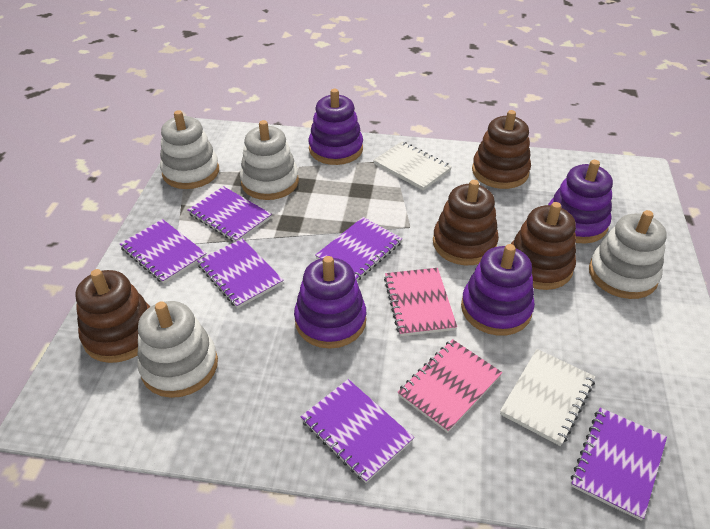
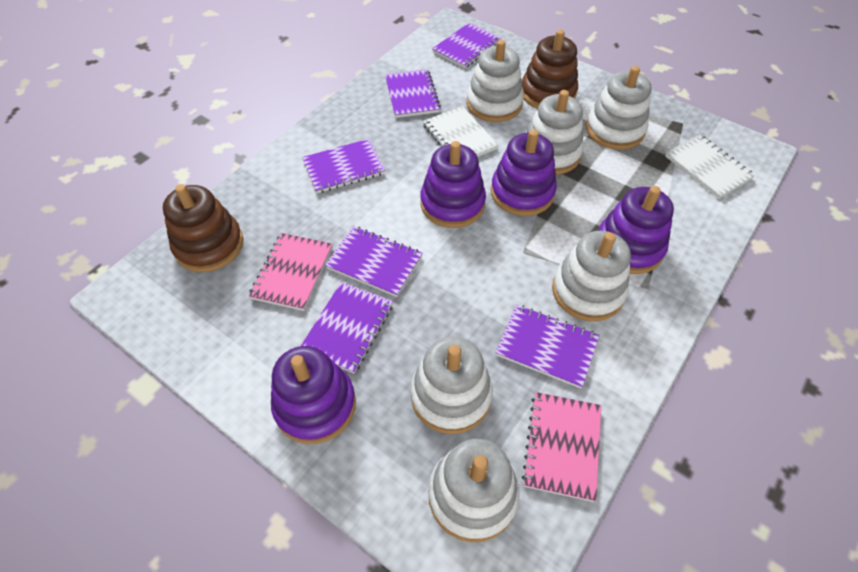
brown stacking toy: [75,269,150,363] [433,180,499,265] [472,110,531,189] [511,202,576,290] = 4 -> [163,184,243,272] [522,30,578,109] = 2
white stacking toy: [137,301,218,398] [160,110,219,189] [240,120,299,200] [589,210,667,299] = 4 -> [410,336,493,434] [428,439,520,542] [466,40,524,122] [526,90,584,175] [552,231,631,321] [586,66,651,150] = 6

